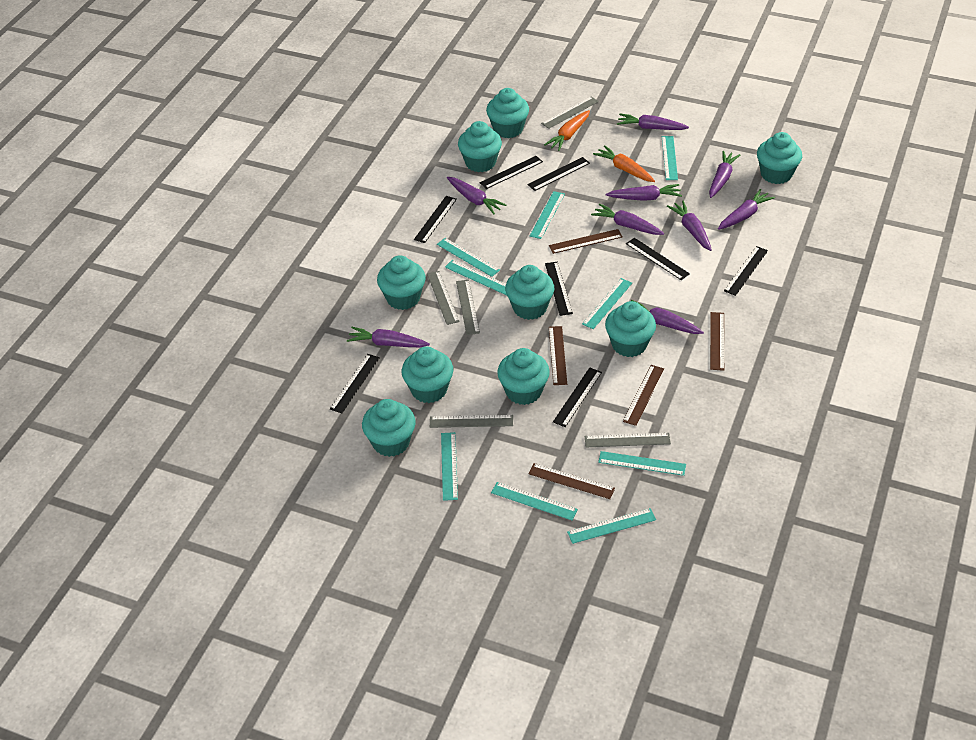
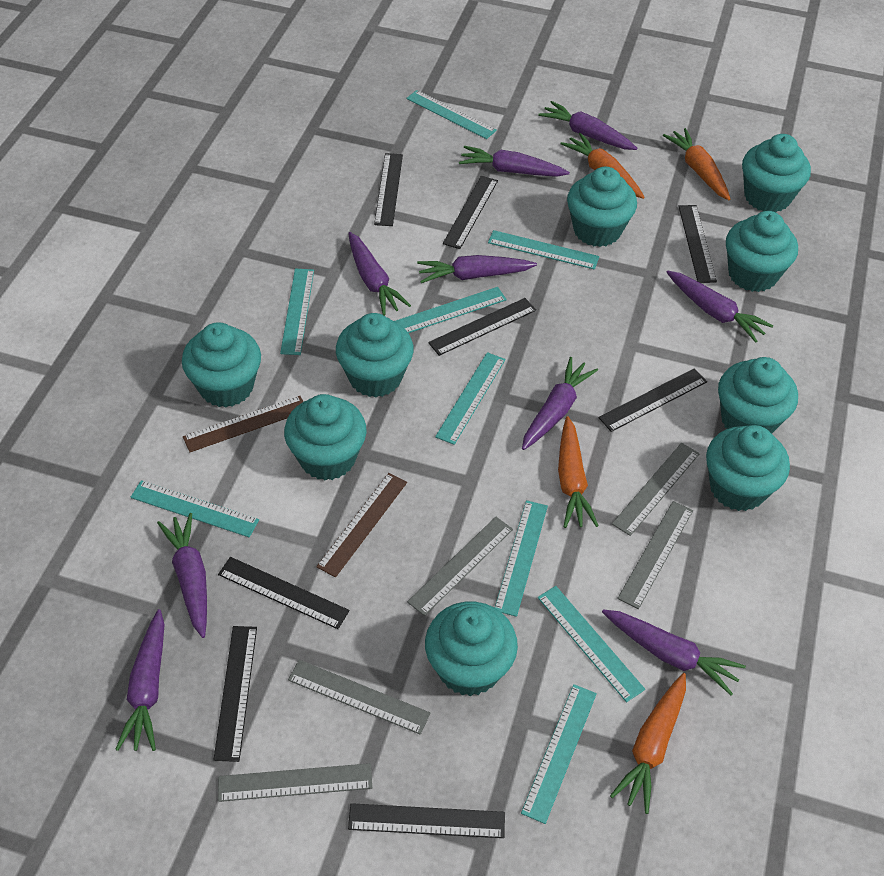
brown ruler: [528,463,615,499] [549,229,623,254] [549,326,567,385] [623,365,664,426] [710,312,724,371] = 5 -> [183,396,304,452] [316,473,407,578] = 2
orange carrot: [544,110,590,151] [593,145,655,182] = 2 -> [558,416,599,528] [560,133,645,199] [610,673,686,814] [663,128,730,200] = 4

